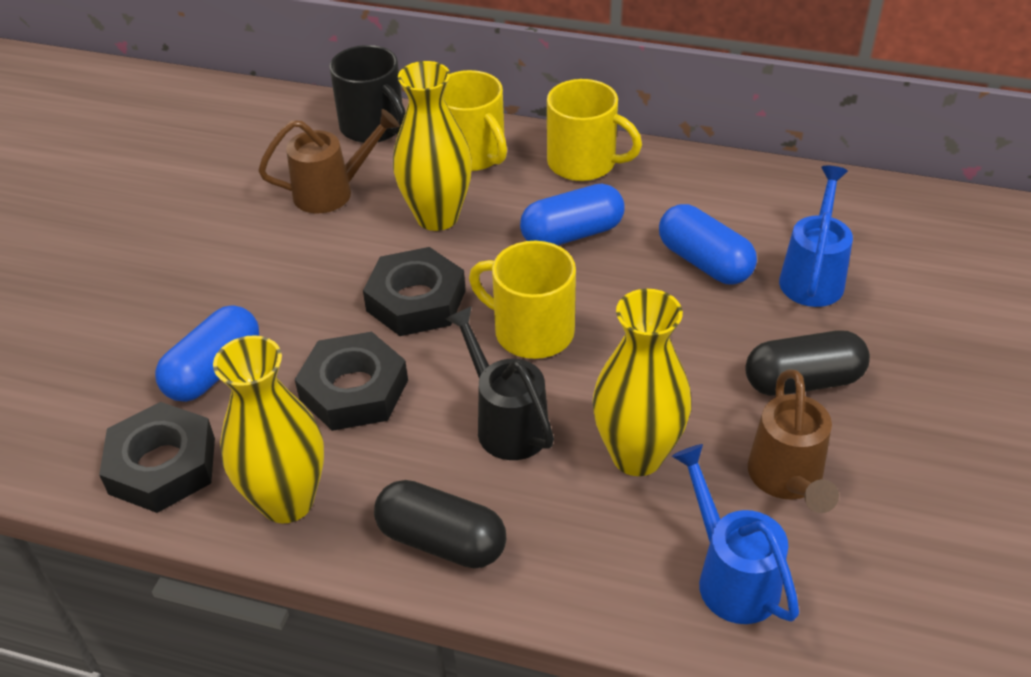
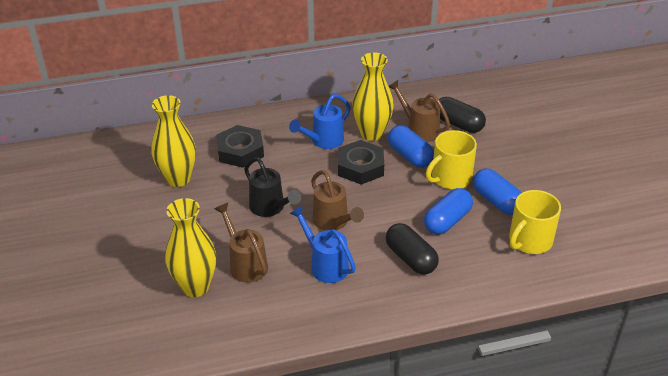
black mug: [330,45,406,143] = 1 -> none = 0
black nut: [99,402,215,513] [295,332,408,431] [363,247,466,336] = 3 -> [216,125,264,168] [338,140,384,185] = 2
brown watering can: [258,109,400,213] [748,369,839,513] = 2 -> [215,203,268,283] [311,170,364,231] [389,80,450,142] = 3
yellow mug: [444,70,507,171] [469,241,576,359] [547,79,642,181] = 3 -> [426,130,477,189] [509,190,561,254] = 2

